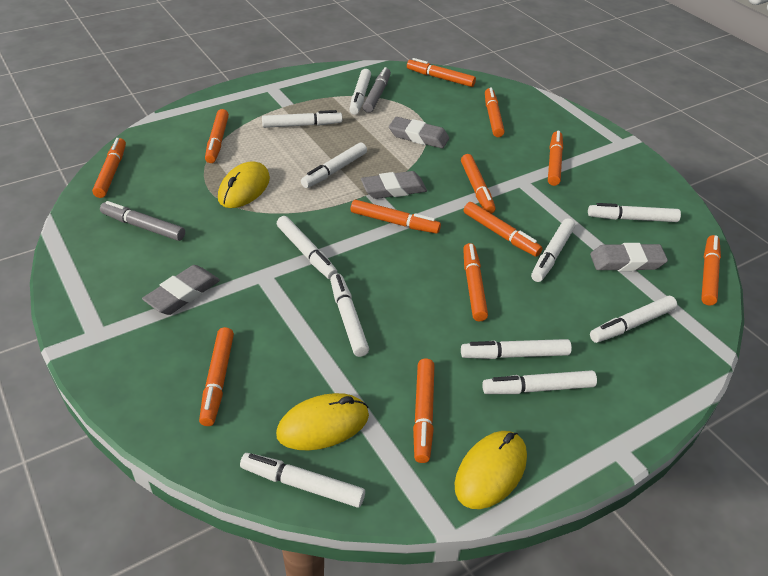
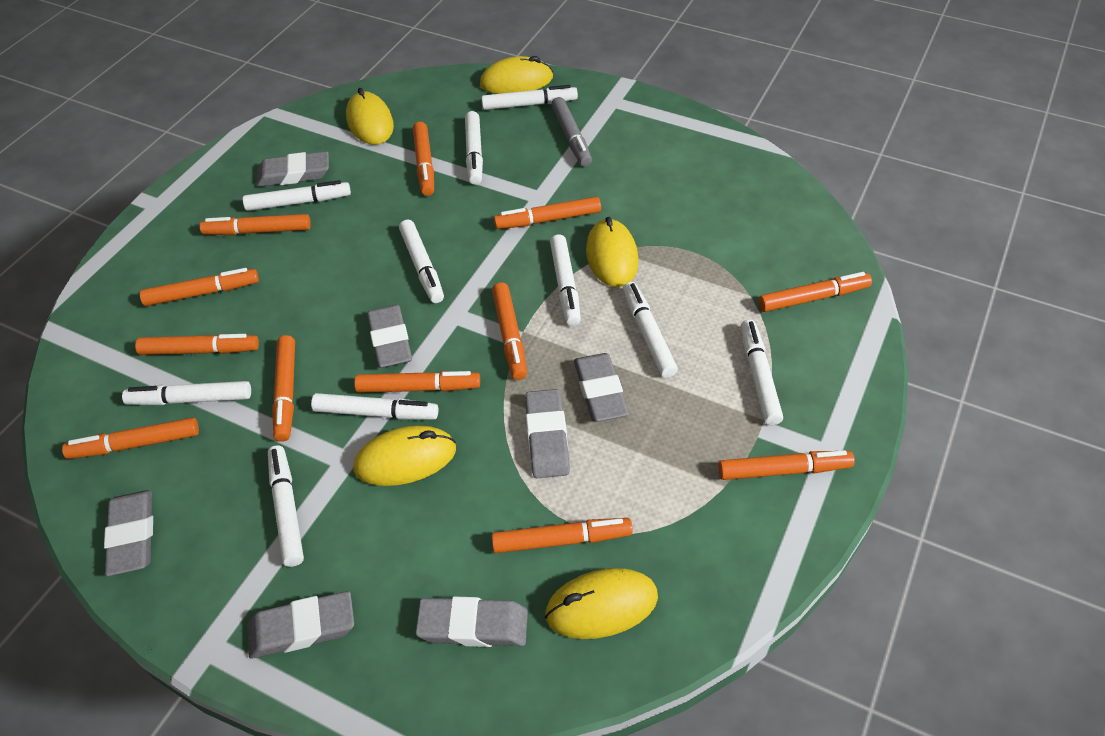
grey eraser: [142,265,220,315] [361,171,427,199] [389,117,449,149] [590,243,668,271] = 4 -> [104,490,153,576] [247,591,354,659] [256,151,329,187] [367,305,412,368] [415,596,528,647] [525,389,570,478] [574,353,629,422] = 7
grey marker: [100,201,185,241] [363,67,391,113] = 2 -> [551,97,592,167] = 1
white marker: [240,453,365,508] [262,110,342,128] [277,216,338,279] [301,142,367,188] [330,273,369,357] [349,69,371,115] [461,339,572,359] [482,370,597,394] [531,218,575,282] [588,203,681,222] [590,296,677,343] = 11 -> [122,381,251,405] [243,180,351,211] [268,445,304,567] [311,393,438,420] [399,220,444,303] [465,111,483,185] [481,85,578,110] [550,234,581,326] [623,282,678,378] [741,319,783,425] = 10
yellow mouse: [218,161,270,208] [276,393,369,451] [454,431,527,509] = 3 -> [346,88,394,145] [353,425,456,486] [480,56,553,94] [545,568,658,639] [586,217,639,287] = 5

